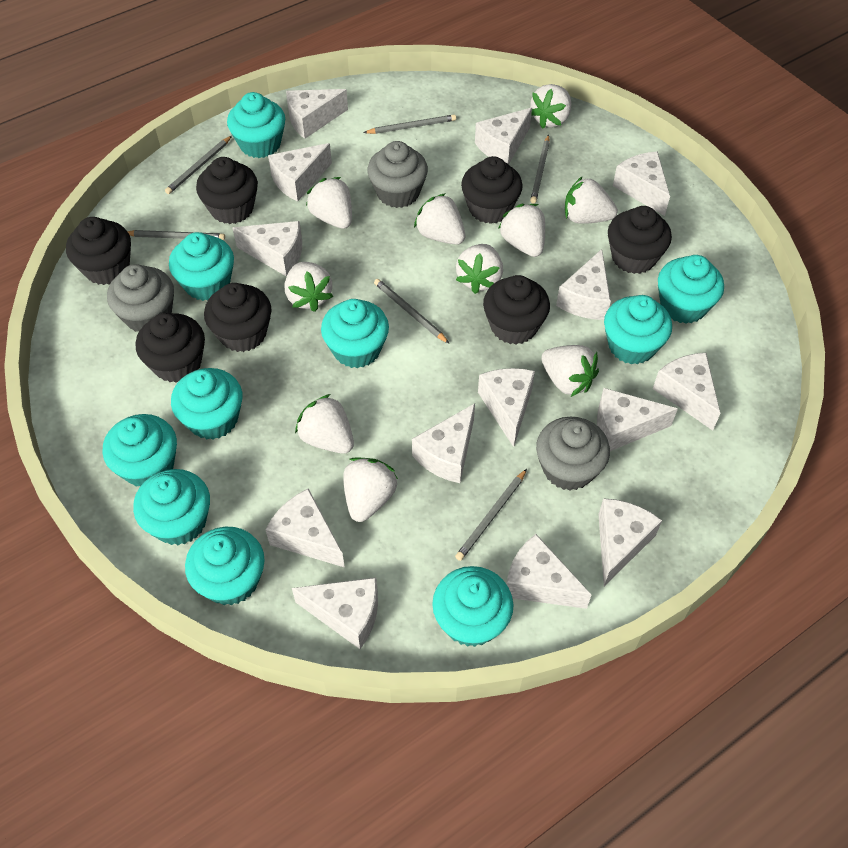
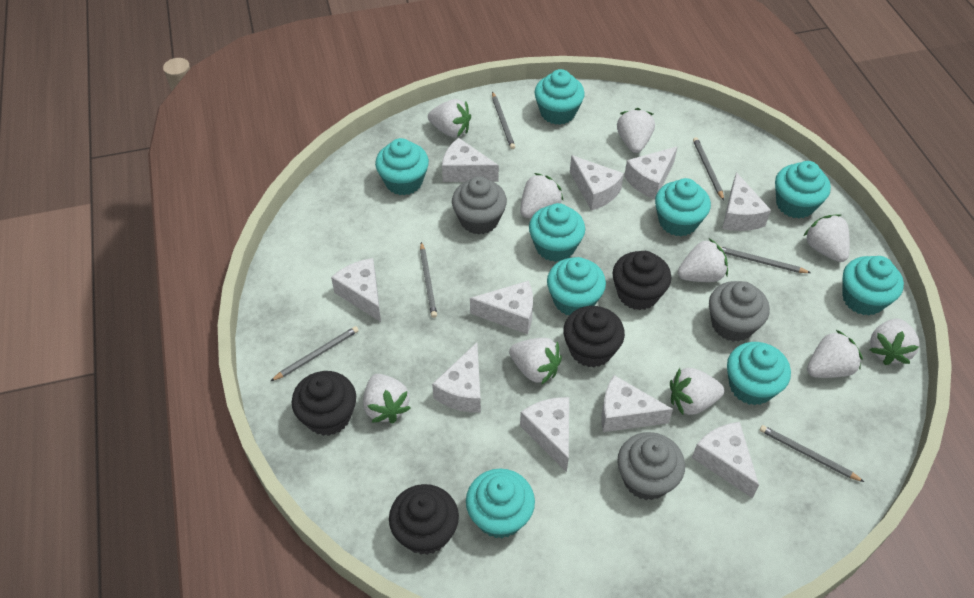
black cupcake: [66,217,131,285] [136,313,205,383] [196,157,258,224] [204,283,272,352] [461,156,523,224] [483,275,550,344] [608,206,672,274] = 7 -> [292,371,356,436] [389,484,459,555] [563,306,625,368] [612,251,672,310] = 4
turquoise cupcake: [103,414,177,487] [133,469,210,545] [169,232,234,301] [171,368,242,440] [185,527,265,605] [227,92,285,158] [321,299,389,368] [432,566,514,647] [604,295,672,365] [658,255,724,324] = 10 -> [375,138,429,195] [466,469,535,538] [529,203,585,262] [534,69,585,125] [547,257,606,315] [655,178,711,236] [727,342,791,405] [775,161,831,219] [842,256,904,316] = 9
white cheese: [233,221,302,277] [265,488,345,568] [268,143,332,202] [286,89,348,139] [292,577,378,649] [412,403,475,483] [475,108,532,164] [478,368,535,447] [506,534,592,609] [556,249,611,320] [597,388,678,451] [598,498,662,586] [613,151,670,216] [653,353,721,431] = 14 -> [331,258,381,322] [432,342,481,413] [442,138,499,182] [470,281,533,334] [520,397,569,472] [570,155,624,211] [601,375,673,432] [624,146,678,199] [692,422,759,498] [722,172,771,231] = 10

